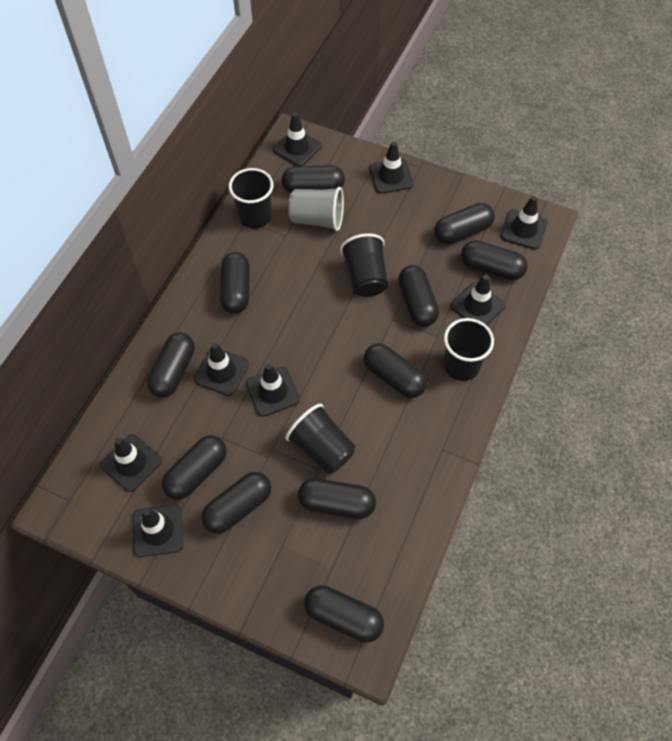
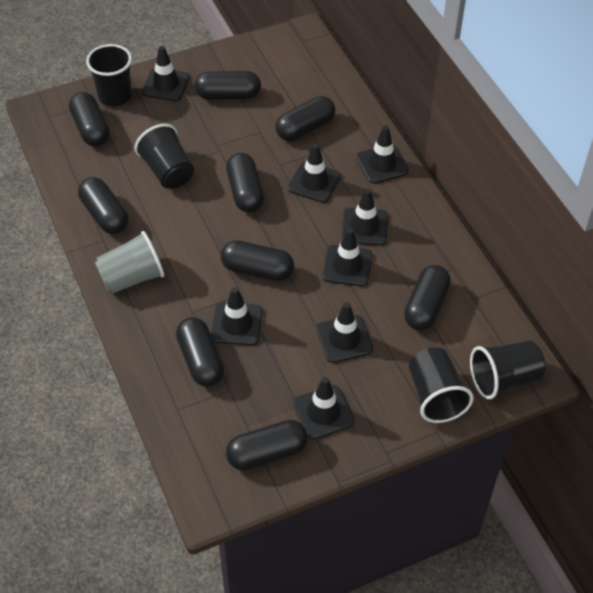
black capsule: [147,332,195,398] [162,435,226,500] [201,472,271,534] [220,252,250,314] [282,165,345,193] [298,478,376,519] [304,585,384,643] [364,343,427,398] [398,265,439,327] [434,203,495,244] [461,240,528,280] = 11 -> [69,92,110,147] [78,177,128,234] [176,317,224,387] [195,71,261,100] [221,240,294,281] [226,153,264,213] [226,420,308,470] [275,96,335,141] [404,265,451,330] = 9

